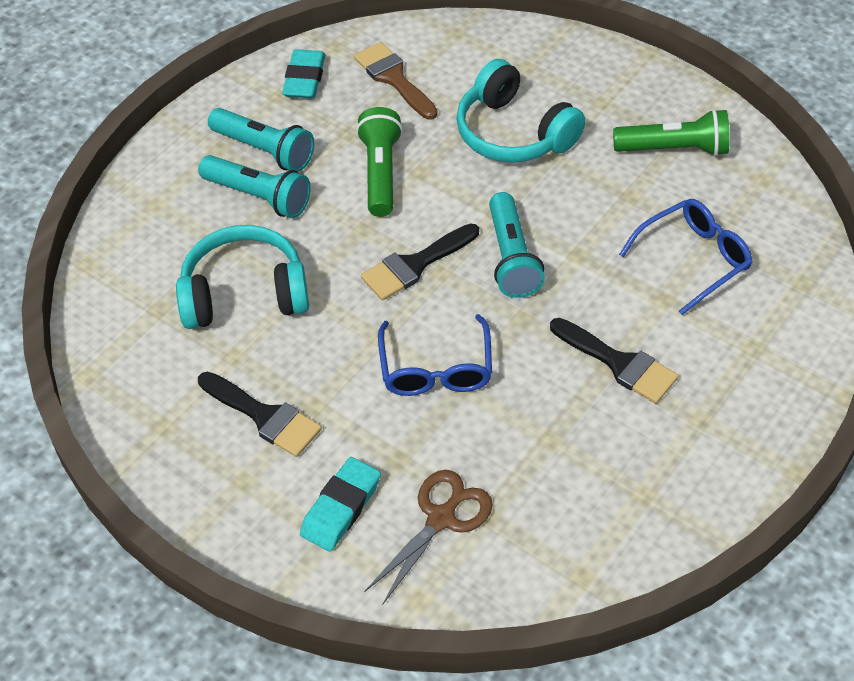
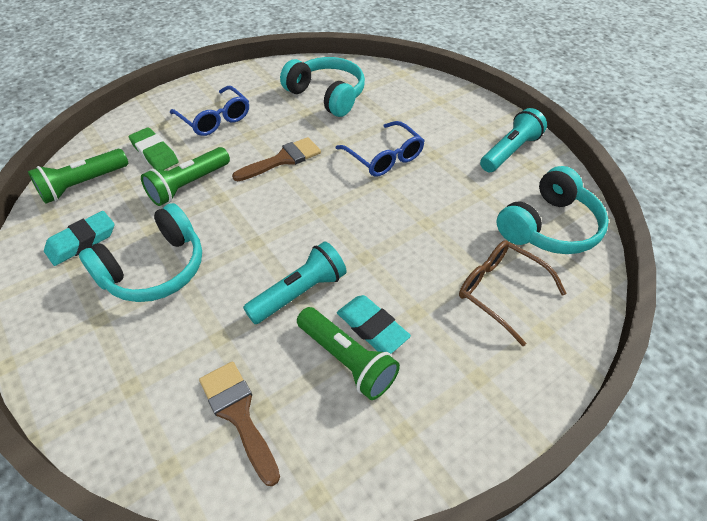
black brush: [198,372,322,457] [361,223,479,301] [550,318,678,404] = 3 -> none = 0
brown brush: [354,42,438,120] = 1 -> [199,361,280,486] [232,137,321,181] = 2
brown glasses: none = 0 -> [459,240,567,346] = 1
brown scissors: [364,470,493,605] = 1 -> none = 0
green eraser: none = 0 -> [129,127,179,170] = 1
green flashlight: [356,107,403,217] [613,109,730,156] = 2 -> [28,149,128,204] [141,147,230,206] [297,307,400,400] = 3
turquoise flashlight: [198,155,311,218] [208,108,314,172] [489,192,545,298] = 3 -> [243,241,347,324] [480,108,547,172] = 2
turquoise headphones: [176,225,309,329] [456,59,586,163] = 2 -> [79,203,202,302] [280,57,365,117] [497,166,609,254] = 3

